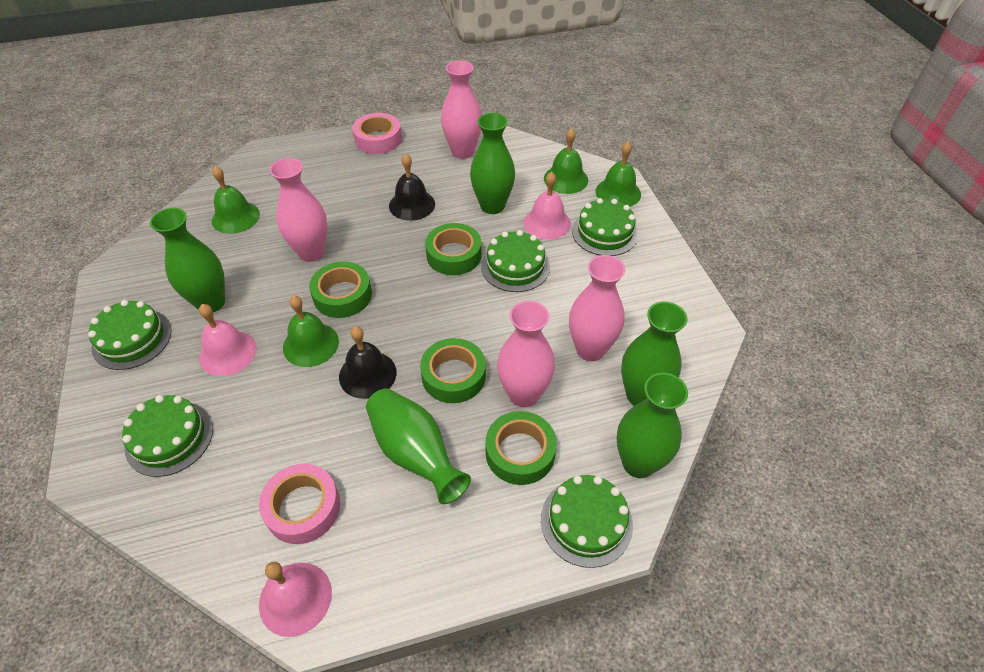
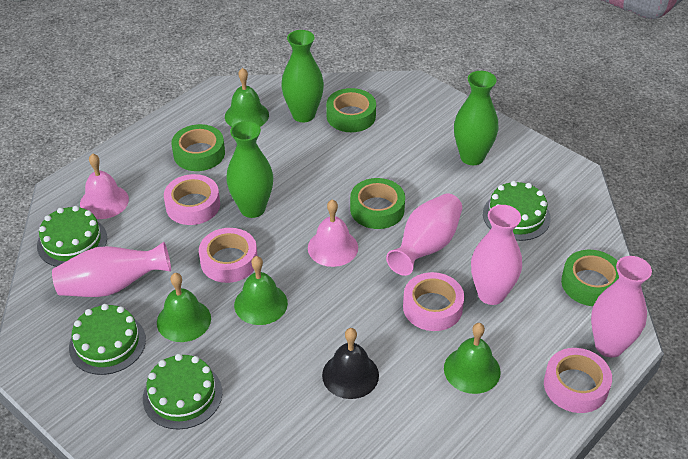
black bell: [339,326,397,399] [389,154,435,221] = 2 -> [322,328,379,399] = 1
green cake: [88,300,172,370] [122,395,213,477] [481,230,550,292] [541,475,633,568] [572,198,638,256] = 5 -> [37,206,107,267] [69,304,146,375] [143,354,222,430] [483,181,551,241] = 4
green vase: [150,208,225,312] [366,388,471,504] [470,113,515,214] [617,373,688,478] [621,302,687,406] = 5 -> [226,121,273,218] [281,30,324,122] [454,71,498,165] = 3
pink bell: [199,304,257,376] [259,562,332,637] [524,172,571,240] = 3 -> [80,153,129,219] [308,199,358,267] = 2
pink tape: [259,464,340,544] [352,113,402,154] = 2 -> [164,174,220,225] [199,228,257,283] [403,272,464,331] [544,348,612,413] = 4

